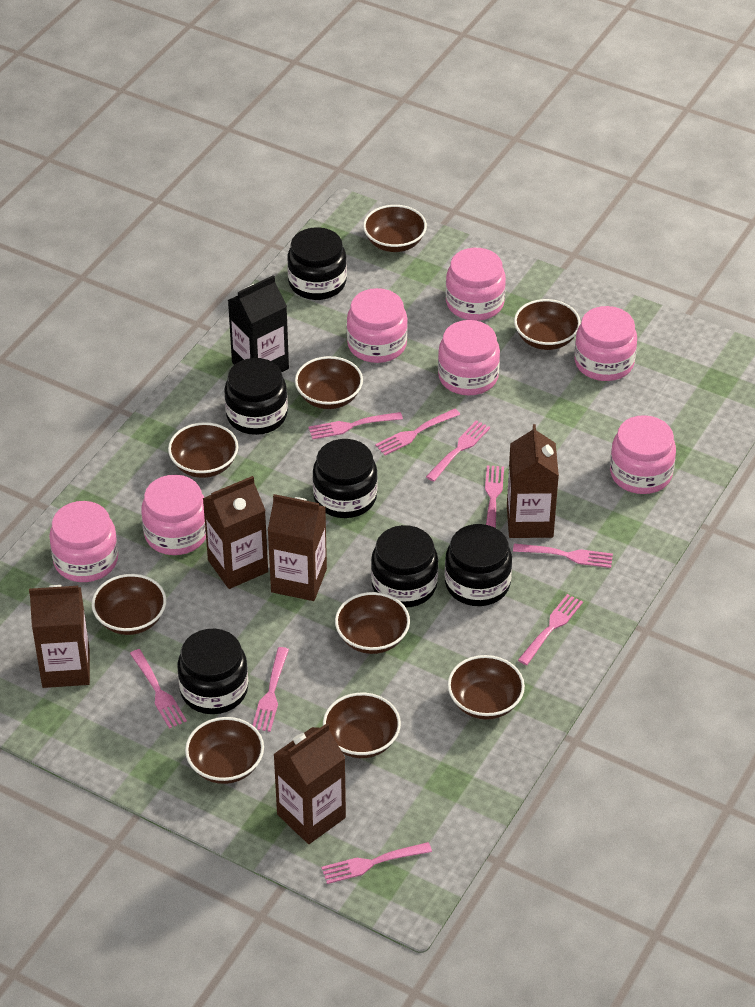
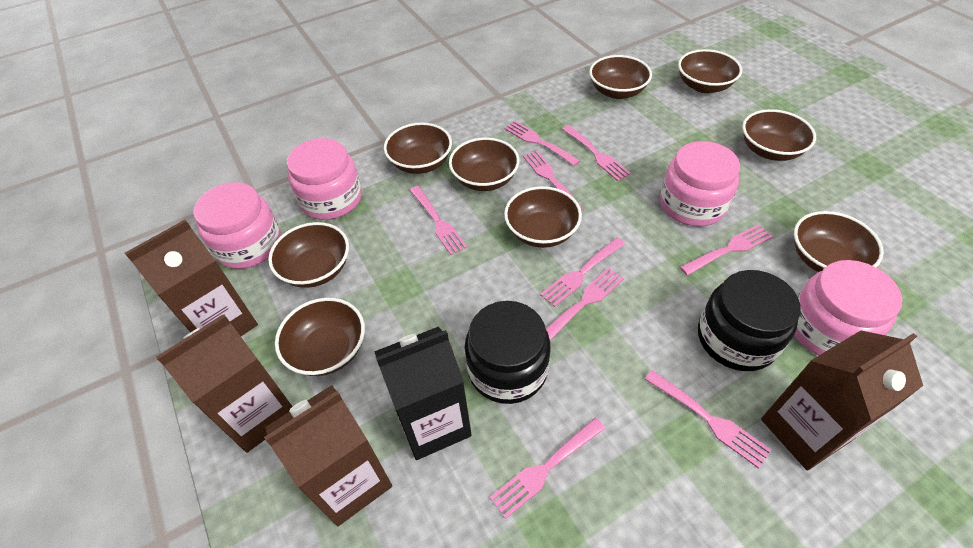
black jar: [177,629,248,714] [224,358,288,435] [287,227,347,300] [312,439,378,518] [371,525,438,608] [445,524,512,606] = 6 -> [465,301,550,404] [698,270,801,371] = 2
brown carton: [29,585,90,688] [203,476,268,589] [268,494,327,601] [273,723,346,844] [507,424,559,538] = 5 -> [125,220,258,336] [156,314,293,453] [264,385,392,526] [761,330,923,471] = 4
pink jar: [49,501,118,582] [141,475,206,555] [347,288,408,363] [438,320,500,395] [446,248,506,321] [574,306,637,381] [610,415,676,494] = 7 -> [194,182,281,269] [287,138,362,220] [660,141,740,227] [794,260,902,355] = 4

